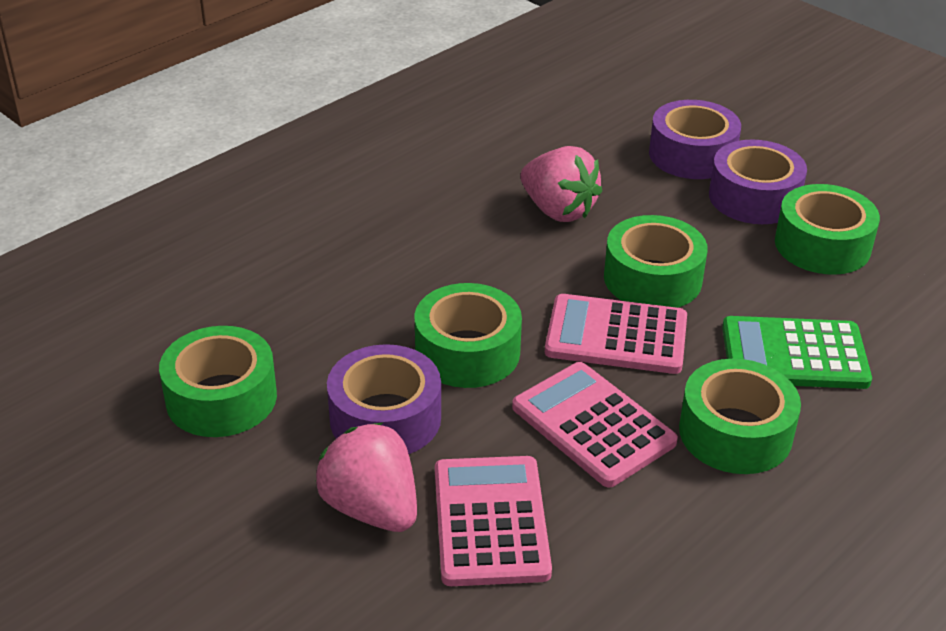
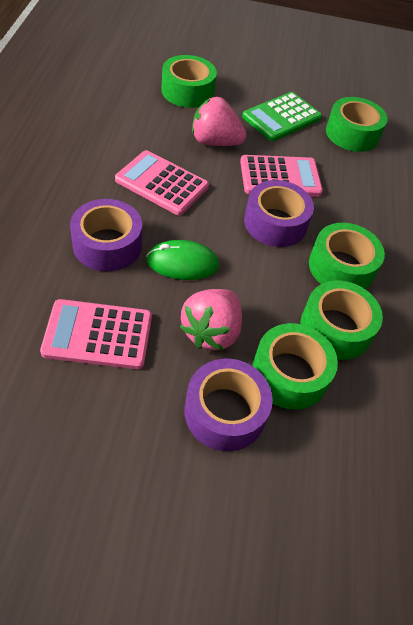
green mouse: none = 0 -> [146,240,219,280] = 1

